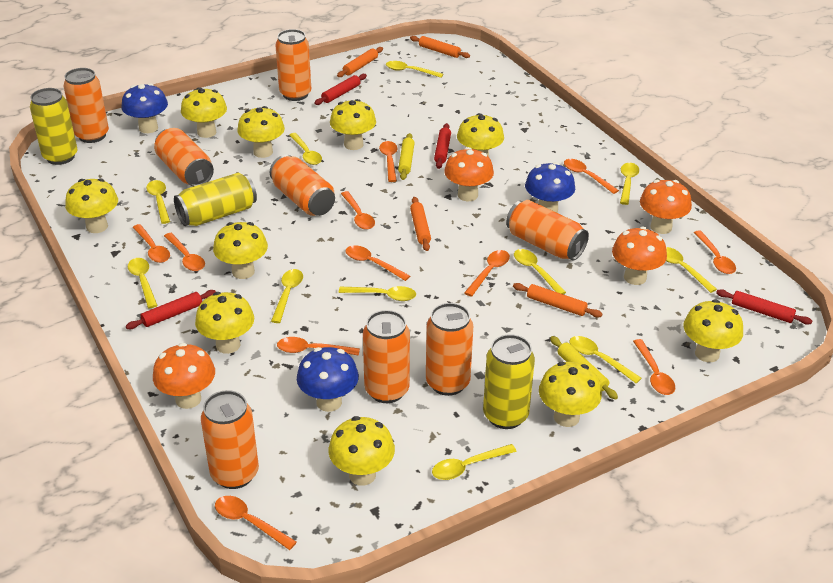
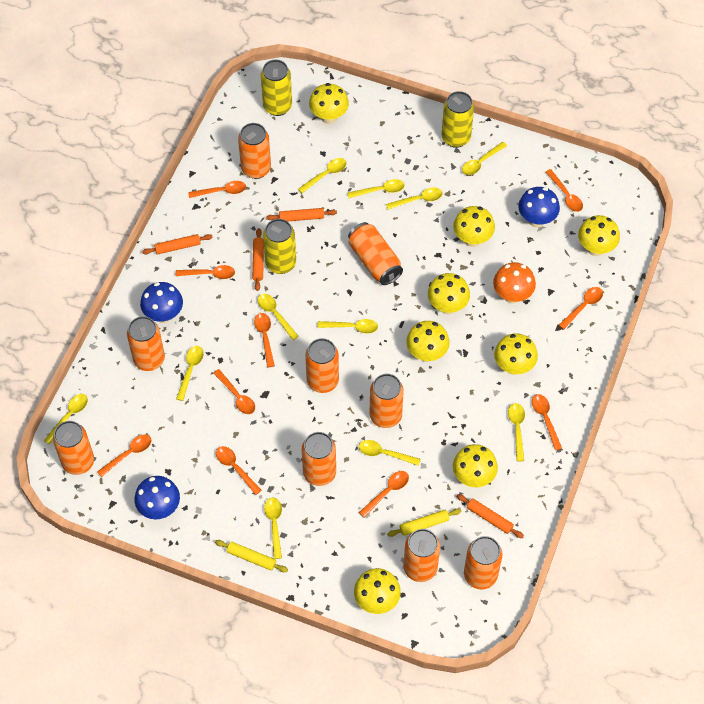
orange can: [64,68,109,143] [154,128,214,187] [201,390,259,489] [270,155,335,216] [275,29,311,101] [363,310,410,403] [426,303,473,396] [506,200,589,260] = 8 -> [53,421,94,475] [127,316,165,371] [238,123,271,179] [302,432,336,486] [305,338,339,393] [348,222,403,285] [370,374,404,428] [404,529,440,582] [464,536,502,589] = 9
orange mushroom: [153,343,215,409] [444,147,494,201] [612,227,667,285] [640,180,692,234] = 4 -> [493,262,536,304] = 1
orange spoon: [132,224,170,263] [164,233,205,271] [215,496,297,550] [277,337,360,356] [341,191,375,230] [346,245,410,281] [379,141,397,182] [464,250,510,297] [564,159,619,194] [633,339,675,395] [694,231,736,274] = 11 -> [97,435,151,477] [176,265,235,279] [188,181,246,198] [213,369,255,414] [216,446,262,495] [254,313,275,367] [359,471,409,517] [532,394,562,450] [545,169,583,212] [559,287,603,329] = 10
red rolling pin: [126,290,216,329] [314,74,367,105] [434,123,451,169] [716,289,812,325] = 4 -> none = 0
yellow mushroom: [65,178,118,233] [181,87,227,138] [195,292,254,354] [213,222,268,279] [237,106,285,158] [328,416,395,486] [330,99,376,150] [457,113,504,157] [539,362,602,427] [683,299,743,362] = 10 -> [309,83,349,124] [354,568,401,614] [406,321,450,362] [428,273,470,314] [453,206,495,247] [453,444,498,487] [494,333,538,375] [578,215,620,256] = 8

